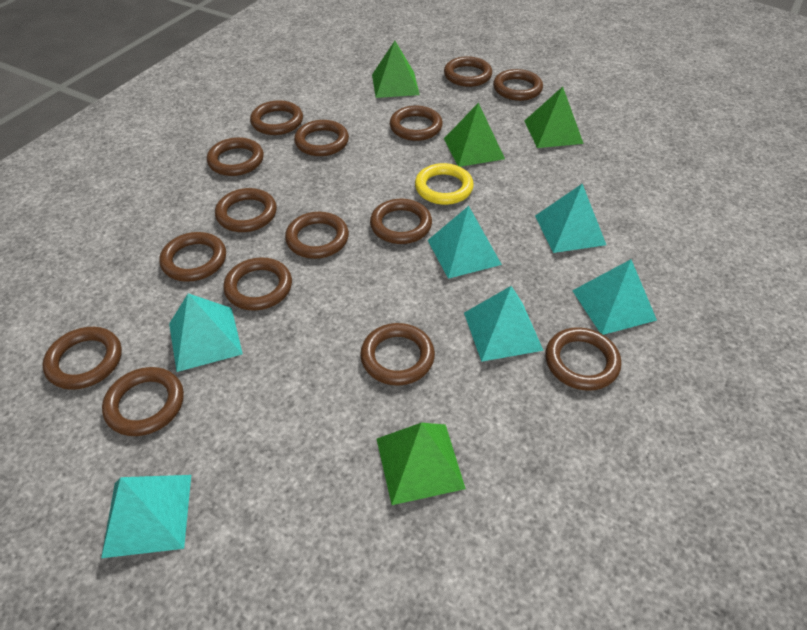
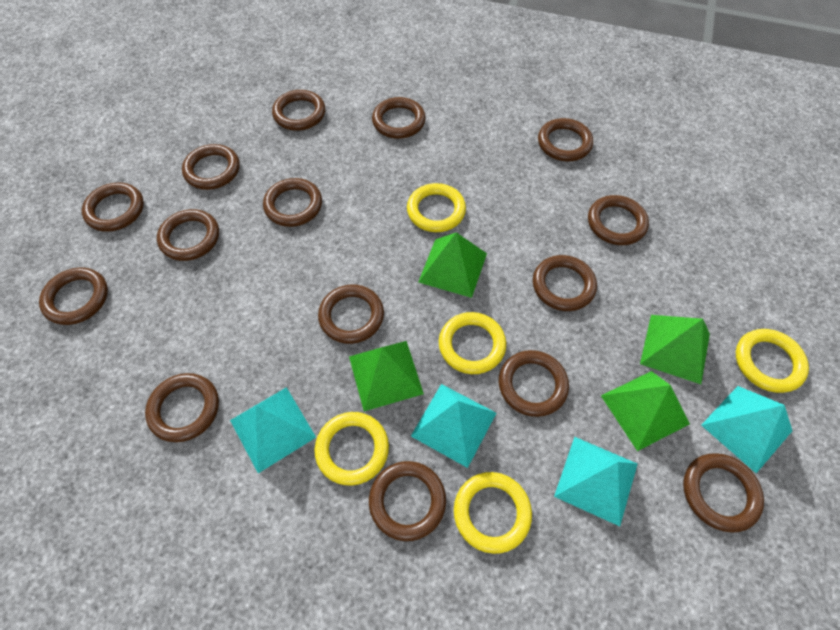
turquoise pyramid: [101,475,191,558] [169,293,243,372] [428,206,502,279] [464,286,544,362] [535,184,606,253] [572,259,657,335] = 6 -> [230,387,316,473] [411,384,496,468] [554,437,638,526] [701,386,792,473] = 4
yellow ring: [415,163,474,205] = 1 -> [315,412,389,486] [407,183,466,232] [439,312,506,374] [454,472,532,554] [736,329,809,393] = 5

